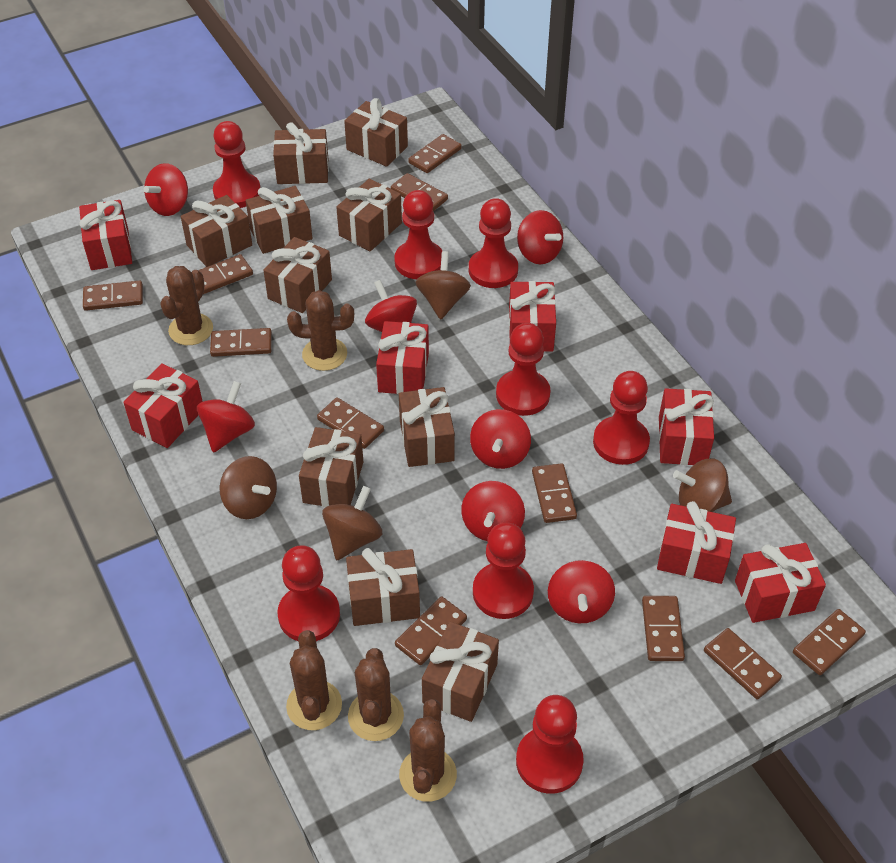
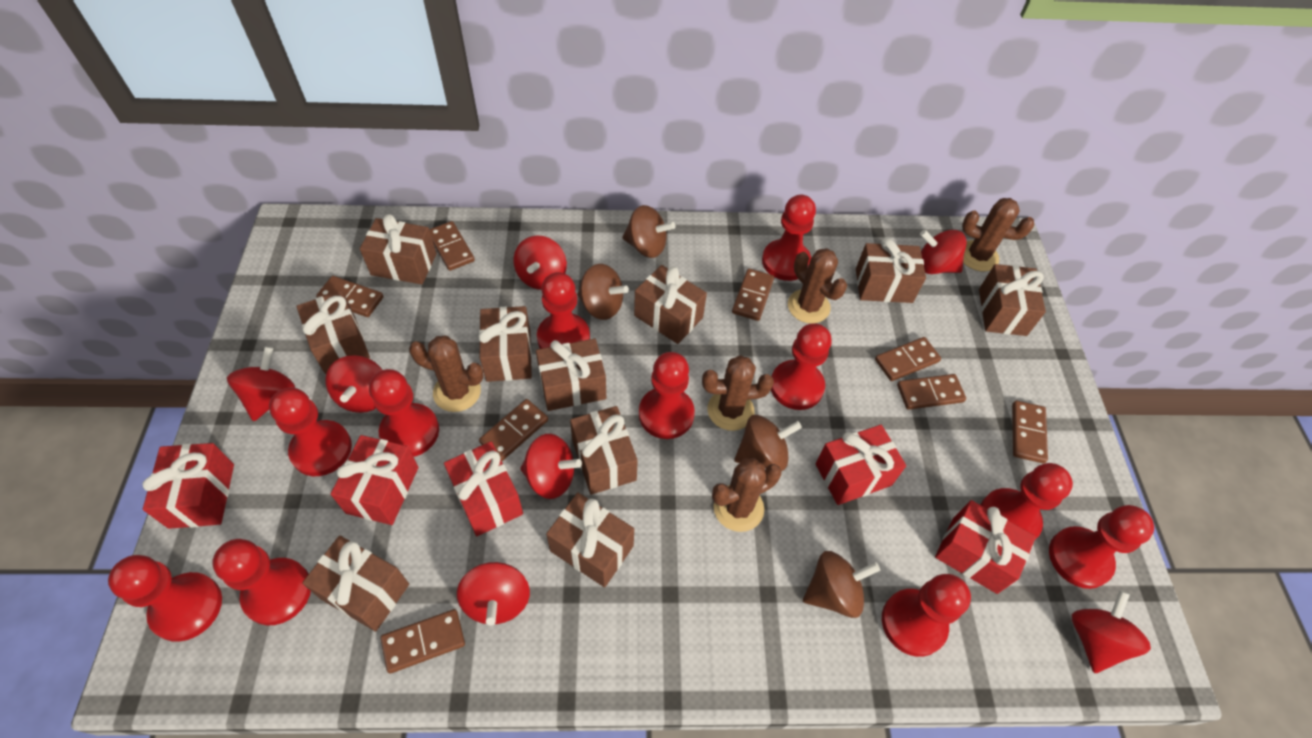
brown domino: [83,281,143,311] [198,254,253,294] [210,328,272,357] [317,397,384,449] [391,173,448,211] [395,597,467,665] [408,134,462,173] [532,463,577,523] [642,596,685,661] [704,628,782,699] [793,609,866,675] = 11 -> [316,276,384,317] [381,609,465,674] [429,221,475,271] [479,399,548,461] [732,268,774,321] [875,337,941,381] [897,374,966,410] [1012,401,1048,463] = 8
red gift: [79,200,132,270] [123,363,203,448] [376,321,429,394] [509,281,556,352] [657,501,736,584] [659,388,714,465] [735,543,826,623] = 7 -> [142,443,234,529] [331,435,418,525] [444,441,523,536] [816,425,906,505] [935,500,1036,594] = 5
red pawn: [213,121,261,208] [277,545,340,641] [394,190,442,279] [469,198,518,288] [473,522,534,619] [496,323,550,416] [516,695,584,794] [593,371,650,465] = 8 -> [108,555,222,642] [212,539,311,625] [269,387,352,476] [369,369,439,457] [537,272,590,349] [639,352,695,439] [762,195,816,281] [771,323,832,410] [882,574,971,657] [981,463,1073,541] [1049,505,1154,589] = 11

